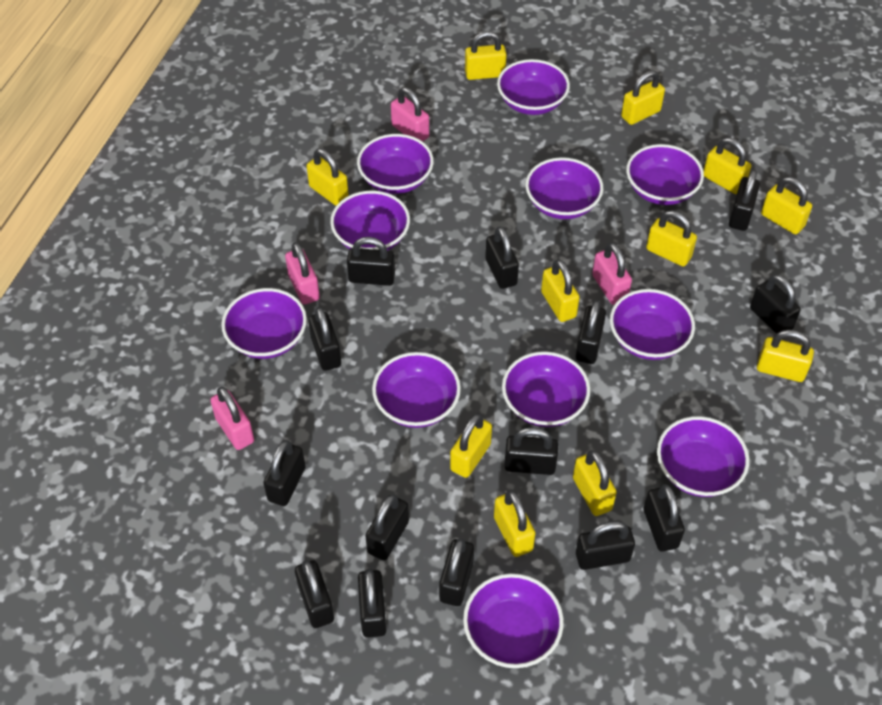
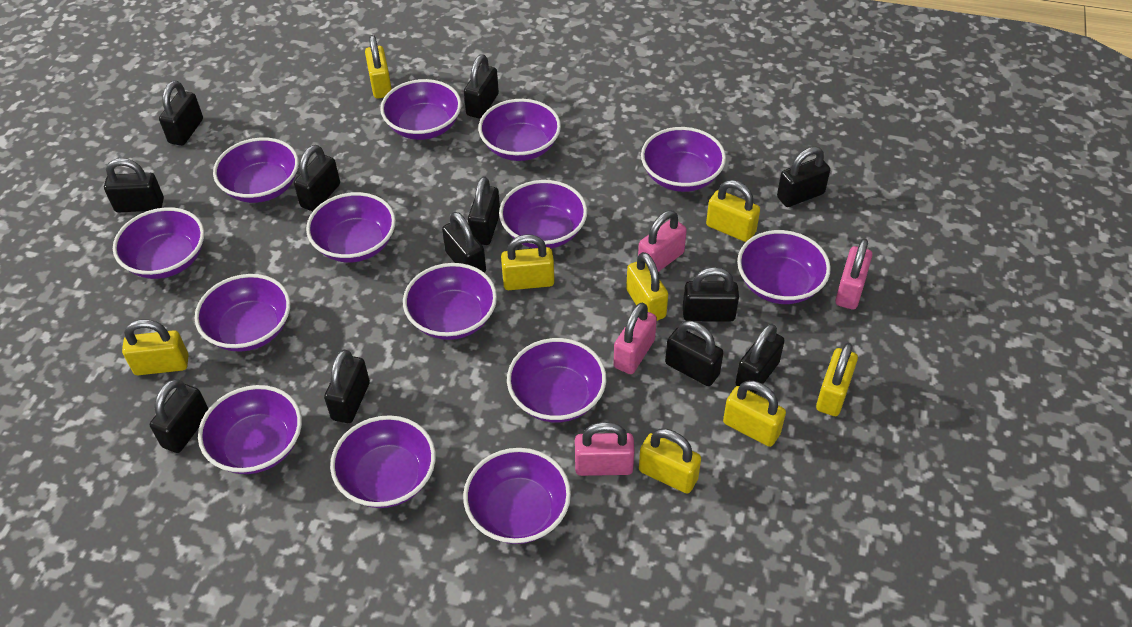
black padlock: [263,440,306,506] [295,560,334,628] [308,307,341,371] [347,237,395,286] [358,569,386,638] [366,494,409,560] [439,538,474,606] [485,227,519,289] [504,427,558,475] [576,300,606,364] [576,521,635,570] [644,484,685,552] [729,170,760,231] [750,275,801,334] = 14 -> [104,158,164,213] [150,379,208,453] [159,81,203,146] [294,145,340,211] [324,350,370,423] [442,212,486,273] [464,54,499,119] [468,176,500,245] [665,321,723,386] [683,267,739,322] [736,324,785,394] [777,147,830,207] = 12
purple bowl: [221,288,307,359] [330,191,410,251] [357,134,434,194] [372,352,461,428] [463,573,564,668] [497,59,570,115] [502,351,590,427] [525,157,603,219] [610,289,695,360] [626,144,704,205] [657,416,749,497] = 11 -> [113,207,204,279] [195,274,290,352] [198,385,302,474] [213,137,299,203] [306,192,396,263] [330,415,436,508] [380,79,462,140] [403,263,497,340] [463,448,571,544] [478,99,561,161] [499,180,587,249] [507,338,606,422] [641,127,726,192] [737,230,831,304] = 14
yellow padlock: [307,149,349,205] [450,414,492,478] [465,31,507,80] [494,490,536,557] [541,259,580,322] [573,450,617,516] [621,70,665,125] [646,211,697,266] [704,138,751,194] [757,330,814,382] [761,177,812,234] = 11 -> [122,319,189,375] [365,35,392,99] [501,234,554,290] [626,252,668,321] [639,428,701,494] [706,180,760,242] [723,381,786,447] [816,343,858,416] = 8

